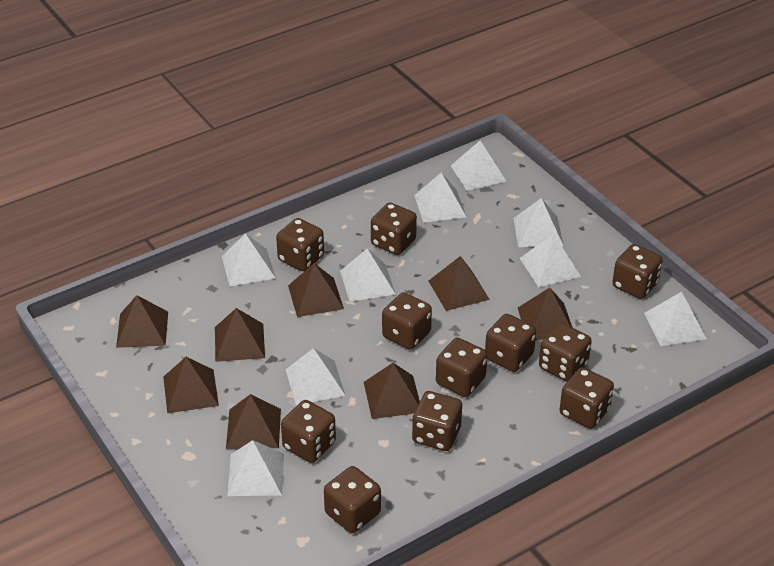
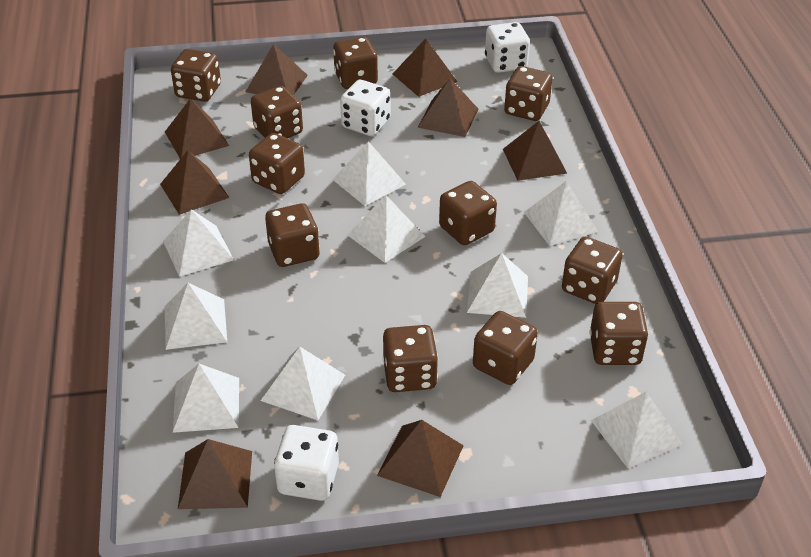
white dice: none = 0 -> [274,425,339,501] [340,80,390,136] [485,22,530,73] = 3

